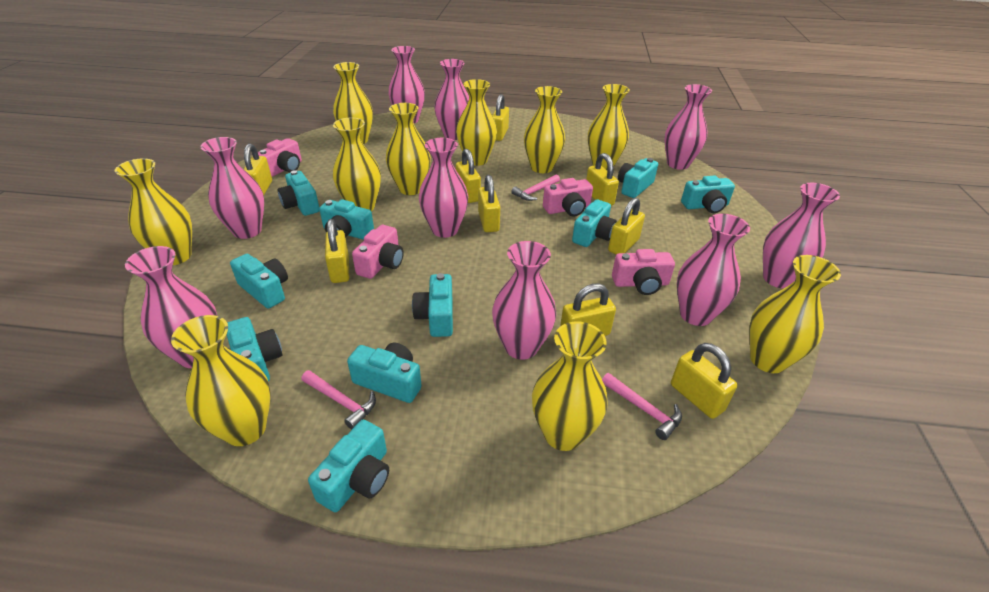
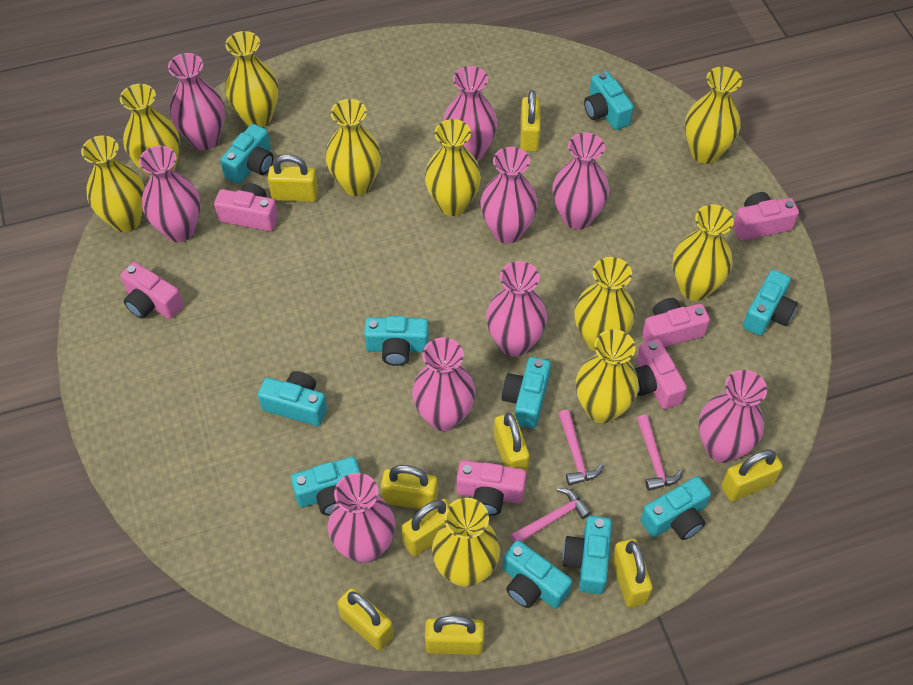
pink camera: [258,138,302,177] [352,225,404,279] [543,178,593,217] [612,249,675,295] = 4 -> [120,262,183,319] [214,183,278,231] [457,460,526,515] [635,339,687,409] [642,298,710,347] [733,192,799,241] = 6

